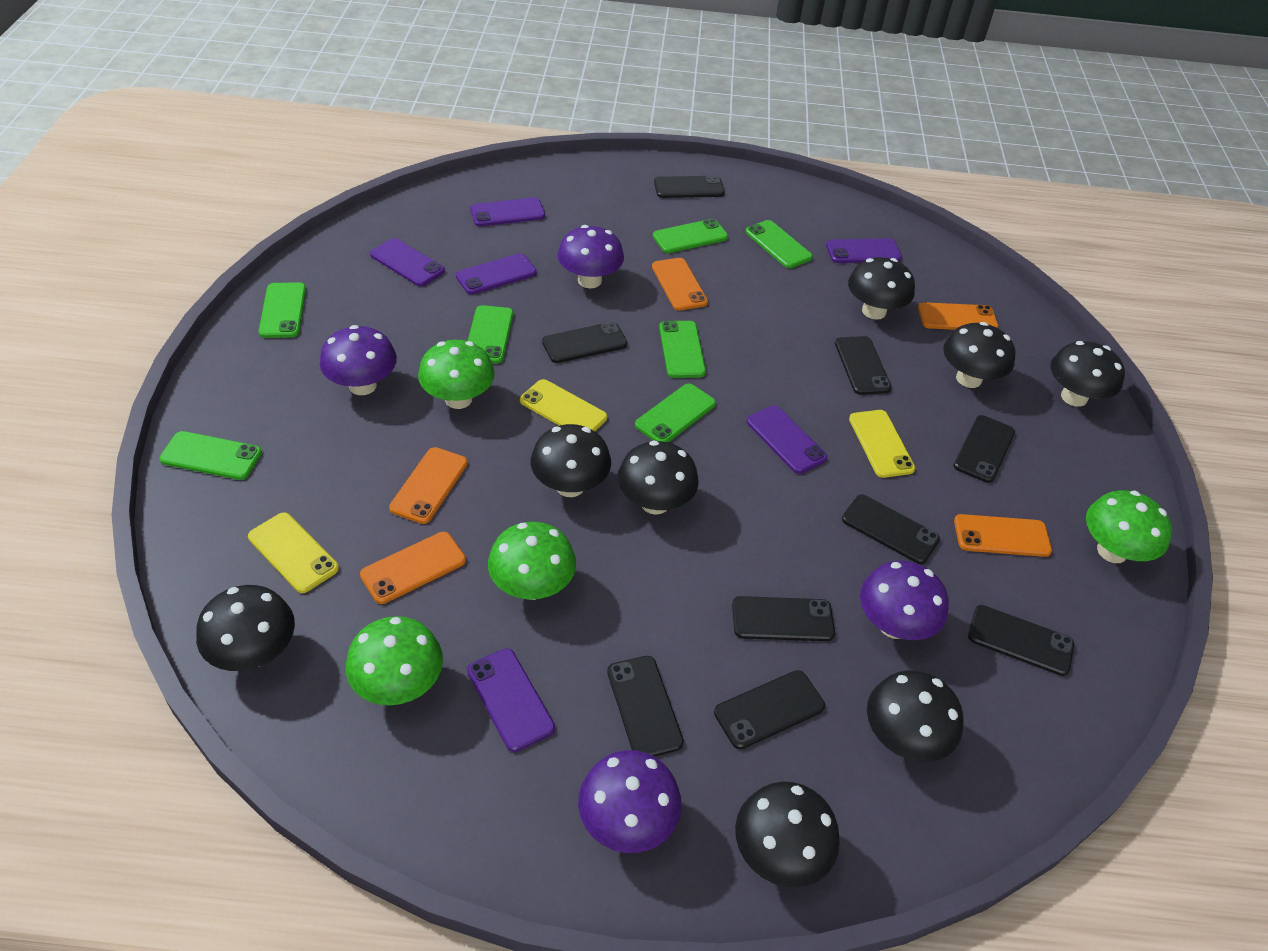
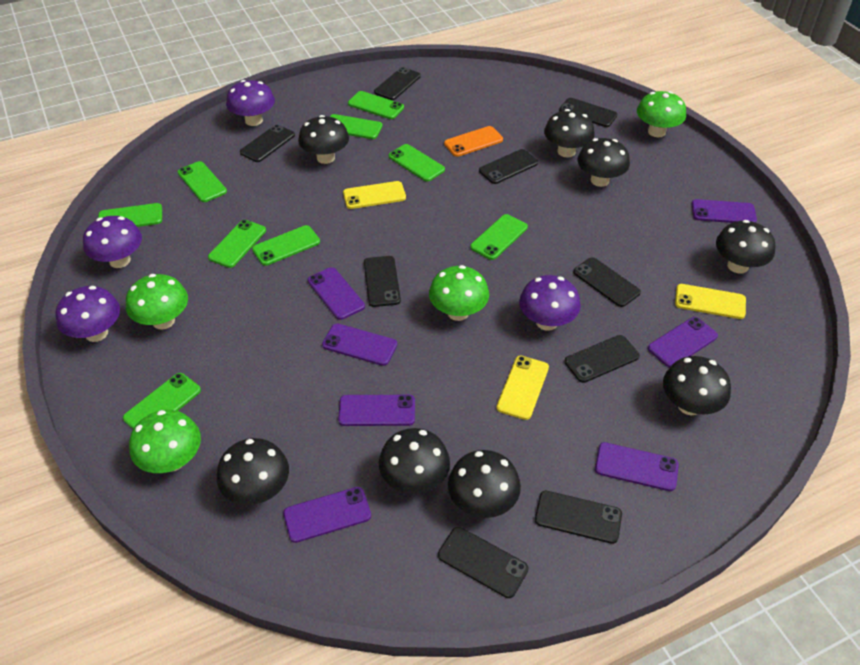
green phone: [159,431,262,480] [259,282,306,338] [468,305,513,363] [635,384,716,442] [653,219,728,253] [659,321,706,378] [745,220,813,268] = 7 -> [98,203,162,227] [123,373,201,429] [178,161,227,202] [208,220,266,268] [252,225,320,266] [330,114,383,139] [348,91,404,119] [389,144,445,181] [470,214,528,260] = 9
orange phone: [360,532,466,604] [389,447,468,524] [652,258,708,310] [918,302,999,330] [954,514,1052,557] = 5 -> [444,126,503,157] = 1
purple phone: [370,238,445,286] [456,253,537,294] [467,648,555,752] [470,197,545,226] [747,405,827,474] [826,238,902,263] = 6 -> [283,487,371,543] [308,267,365,320] [322,323,397,366] [338,395,415,426] [595,442,679,491] [648,317,718,367] [691,199,757,223] = 7

